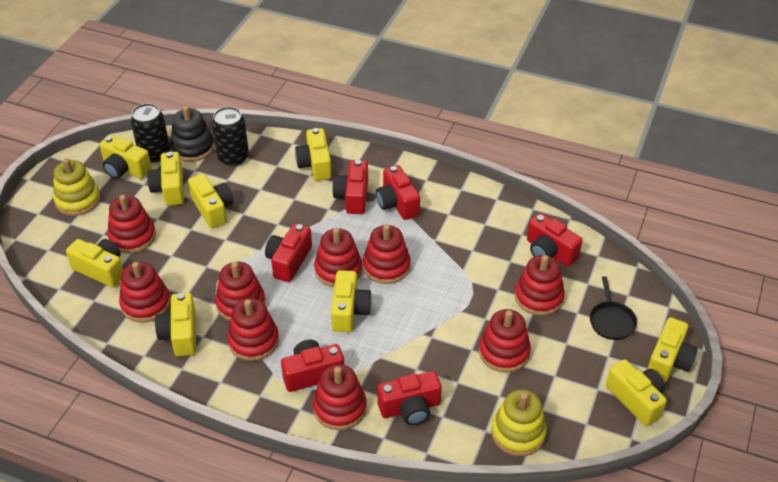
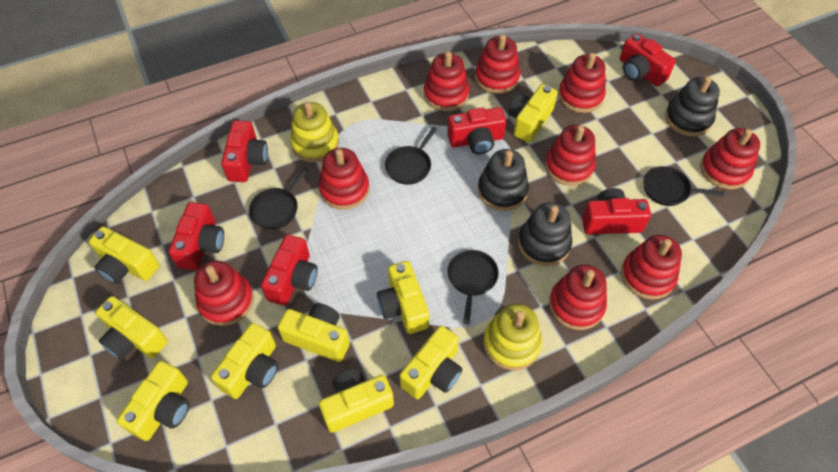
black can: [131,103,170,163] [212,107,249,166] = 2 -> none = 0
black pan: [590,276,637,340] = 1 -> [249,168,308,229] [385,127,437,185] [447,250,499,324] [643,166,724,206] = 4
black stacking toy: [170,106,214,162] = 1 -> [478,149,529,211] [518,202,572,266] [665,76,720,137] = 3

